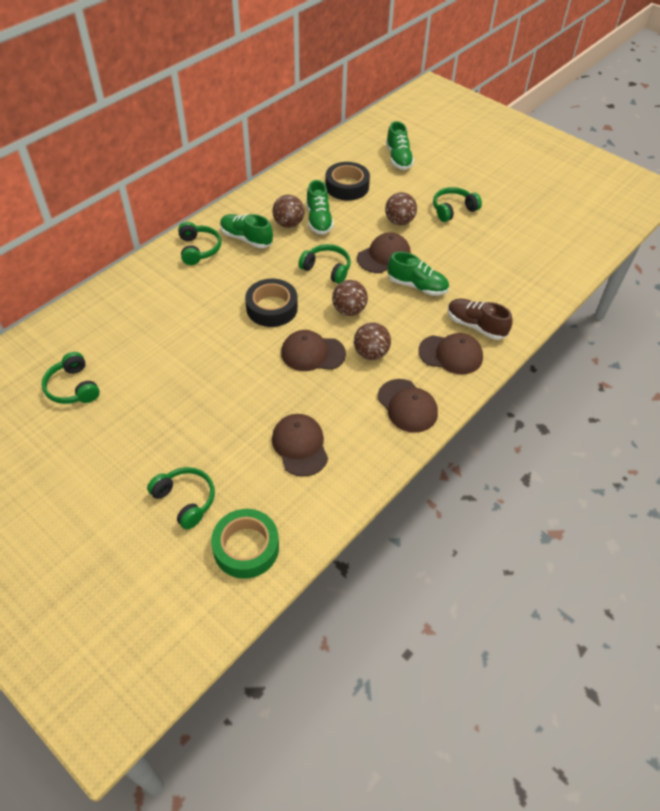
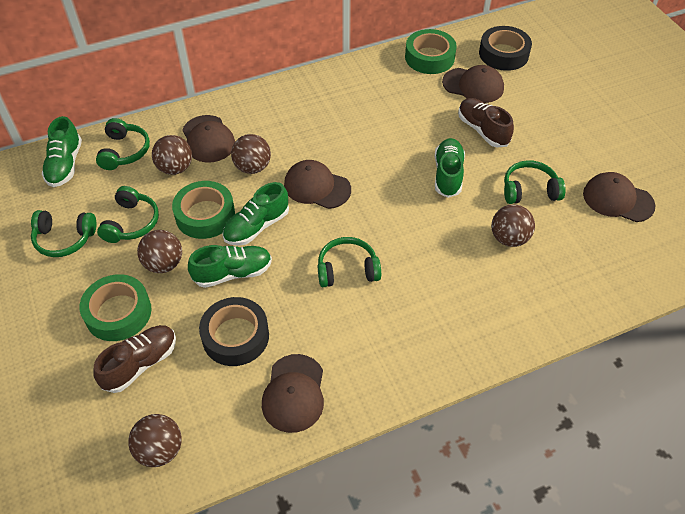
brown ball: [272,195,304,228] [332,280,368,316] [354,322,391,360] [385,192,417,225] = 4 -> [128,414,182,467] [137,230,182,273] [152,135,192,175] [231,134,271,174] [492,204,535,247] = 5
brown shoe: [448,299,513,340] = 1 -> [93,325,176,393] [458,98,514,147] = 2
green tape: [211,509,279,579] = 1 -> [80,274,152,341] [172,181,235,239] [405,29,457,74] = 3

